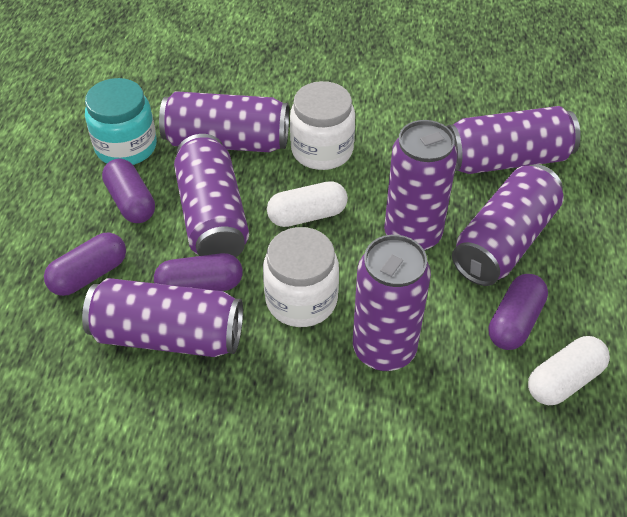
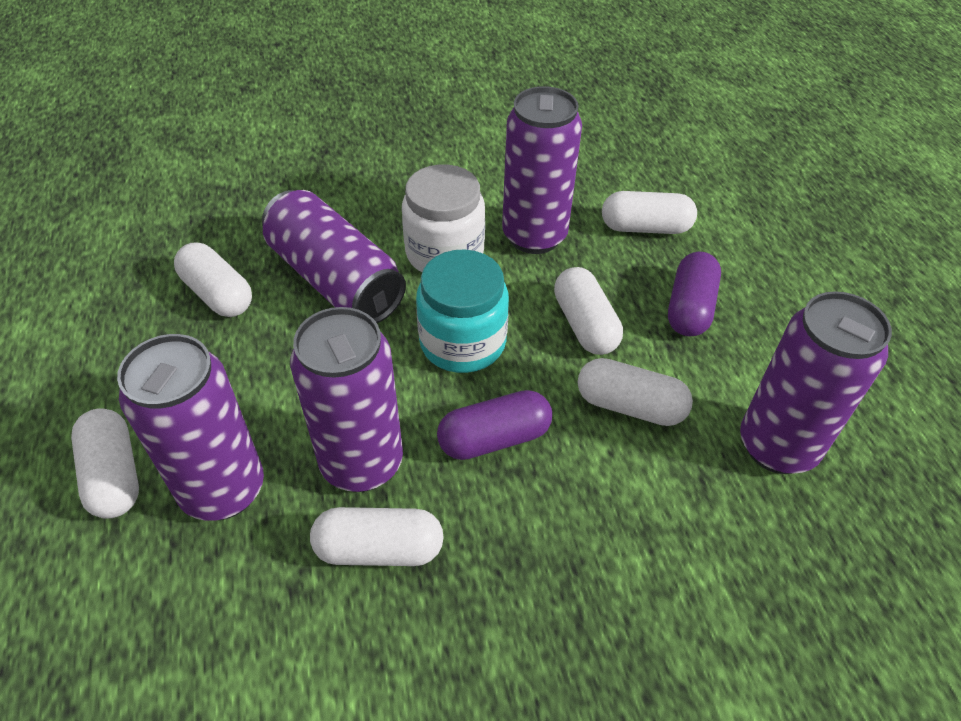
purple can: [82,278,243,357] [159,91,289,152] [174,134,249,257] [353,235,431,371] [384,120,457,251] [446,106,581,174] [452,164,564,286] = 7 -> [117,334,264,521] [262,190,406,323] [290,307,403,492] [502,86,582,254] [740,291,892,474] = 5
purple capsule: [44,232,126,296] [102,159,155,223] [154,253,243,291] [488,274,548,350] = 4 -> [437,390,552,460] [668,252,721,336] = 2
white capsule: [267,181,348,227] [528,336,610,405] = 2 -> [71,408,139,519] [174,242,252,317] [310,507,444,566] [554,267,623,355] [578,358,693,426] [602,191,697,234] = 6
white jar: [263,227,339,327] [290,81,355,170] = 2 -> [402,164,485,272] = 1

